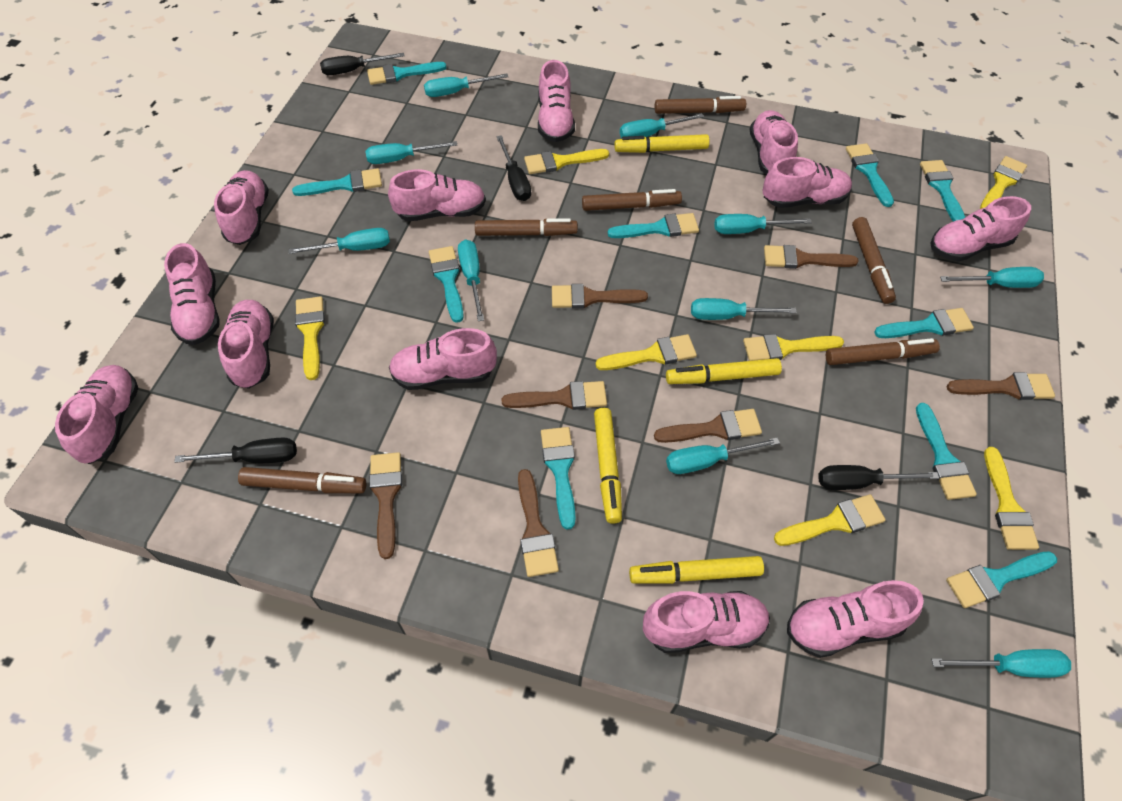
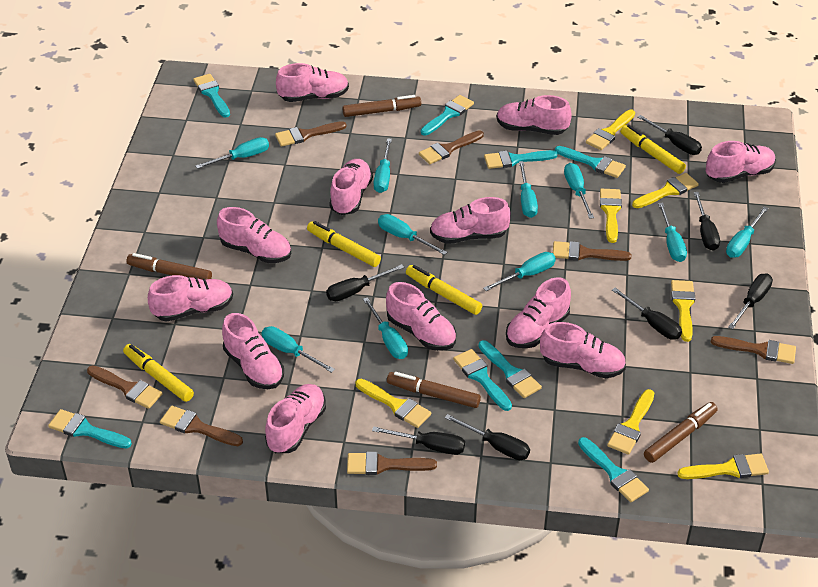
black screwdriver: [174,438,297,463] [320,53,405,75] [496,135,531,201] [818,465,939,490] = 4 -> [326,264,404,301] [372,426,465,455] [445,414,530,460] [612,287,682,340] [638,115,702,155] [694,192,720,251] [728,274,773,330] = 7
brown marker: [238,467,366,493] [475,218,578,236] [582,189,682,211] [655,96,746,114] [826,338,940,365] [852,217,896,304] = 6 -> [127,253,212,280] [342,95,421,117] [387,372,481,408] [644,402,718,463] = 4
turquoise brush: [292,168,382,196] [367,62,447,85] [429,246,464,323] [541,427,576,530] [608,213,699,238] [846,143,894,207] [874,308,974,338] [916,403,977,500] [920,160,965,222] [946,552,1057,608] = 10 -> [48,409,132,449] [193,74,230,117] [421,95,474,135] [453,349,512,411] [478,340,542,398] [484,150,558,169] [555,146,626,178] [578,437,649,502] = 8

